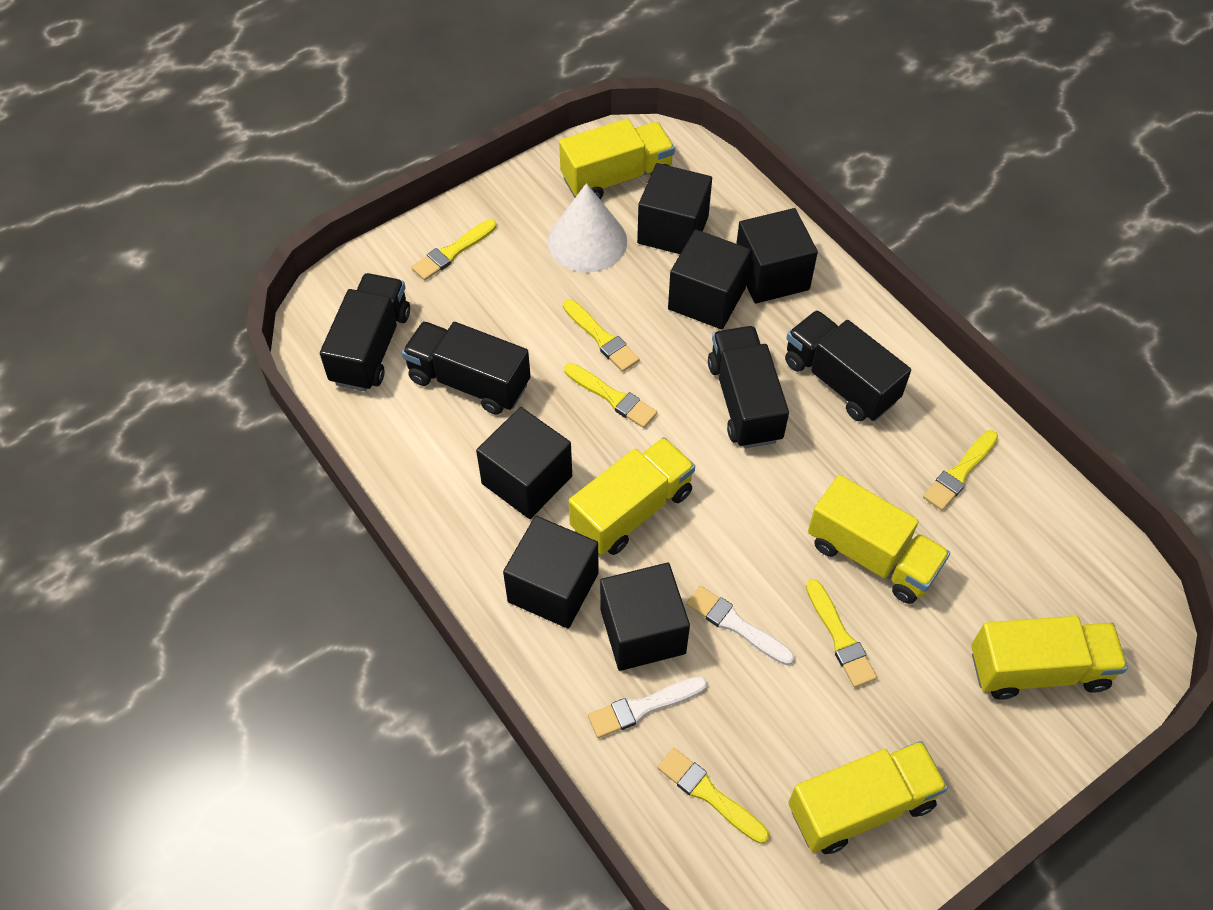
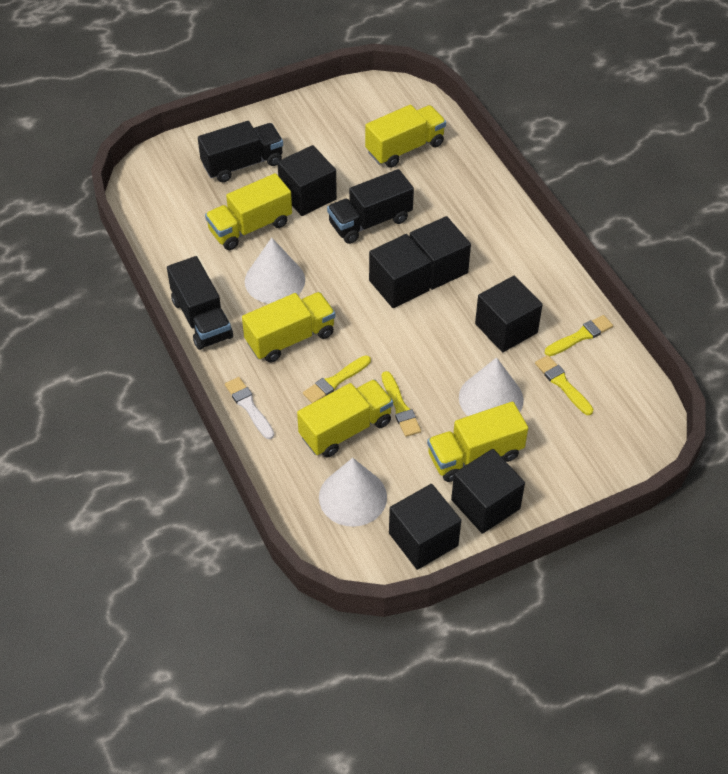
black truck: [320,273,410,391] [402,321,531,415] [708,326,789,448] [785,310,911,421] = 4 -> [167,256,233,350] [198,121,283,182] [327,169,414,244] = 3
white brush: [588,676,707,738] [686,586,795,665] = 2 -> [225,377,274,439] = 1
white cone: [548,183,627,272] = 1 -> [245,238,305,304] [319,458,387,527] [459,357,524,416] = 3
yellow brush: [411,219,496,280] [563,299,639,372] [564,363,657,428] [657,748,769,844] [806,579,877,688] [923,430,998,511] = 6 -> [303,355,371,403] [382,371,421,437] [535,355,594,415] [545,315,613,356] = 4

